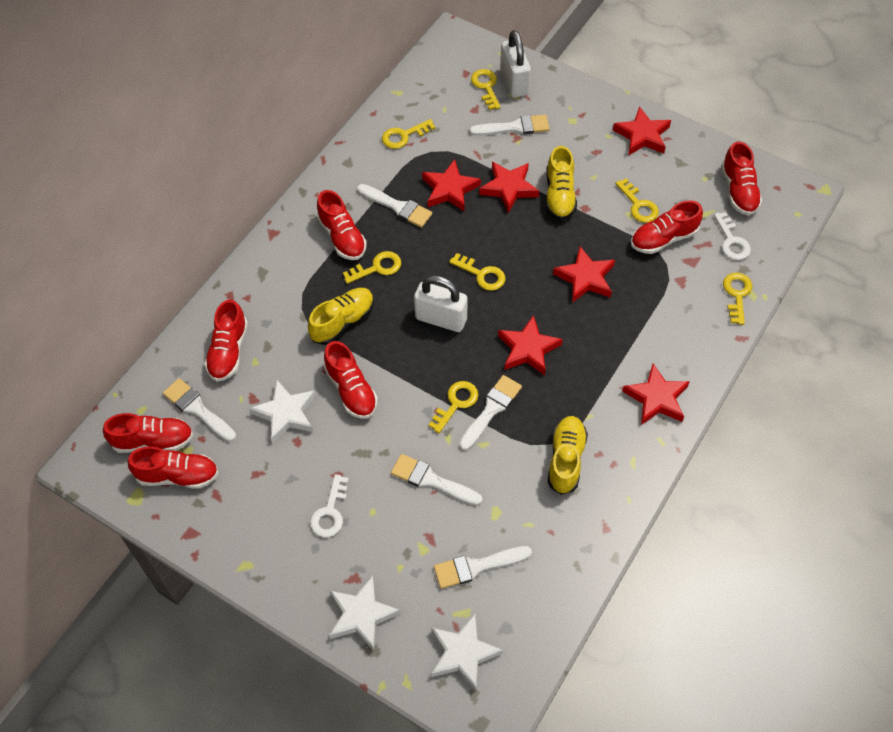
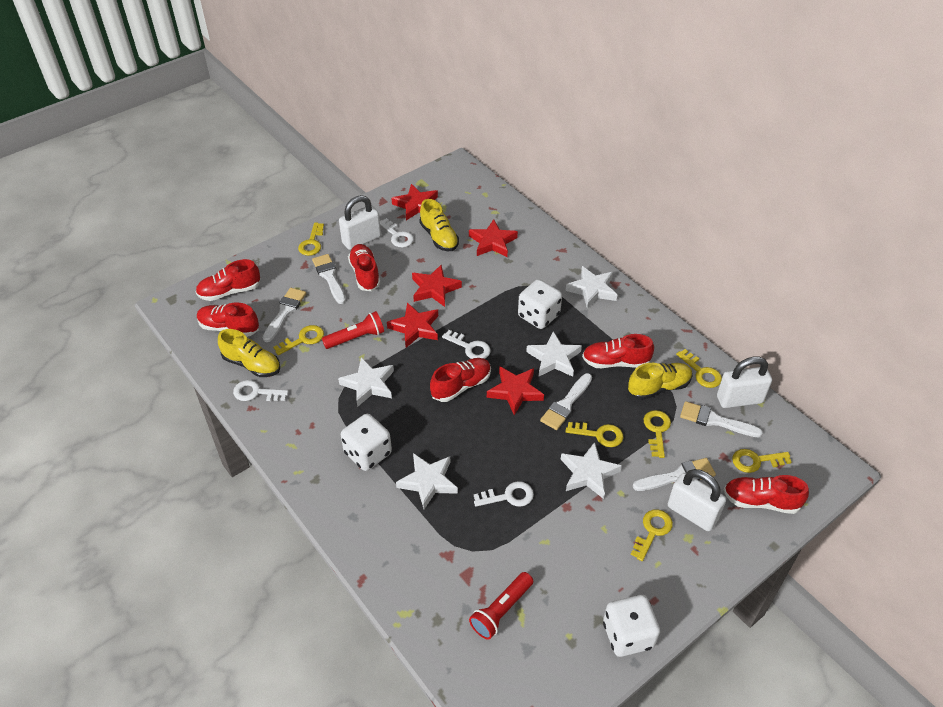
red flashlight: none = 0 -> [322,311,384,349] [469,572,533,640] = 2
red shoe: [103,413,193,453] [128,446,218,489] [205,300,248,382] [317,190,367,260] [324,341,378,419] [631,200,703,254] [721,141,762,215] = 7 -> [196,259,261,301] [197,302,259,337] [348,244,380,291] [430,358,491,402] [582,334,654,368] [724,475,809,514] = 6
red star: [422,159,481,212] [479,162,539,213] [498,315,563,376] [553,247,615,303] [613,106,671,156] [622,364,690,425] = 6 -> [387,303,438,348] [391,184,438,220] [412,265,462,307] [469,219,518,257] [487,366,544,415] = 5
white brush: [163,378,236,442] [357,184,433,228] [391,454,482,505] [434,546,532,589] [459,375,522,451] [469,114,549,136] = 6 -> [262,288,306,342] [312,254,346,304] [540,373,592,430] [633,458,716,491] [680,401,763,437] = 5
white dice: none = 0 -> [341,414,392,471] [518,279,562,329] [603,595,660,657] = 3
white key: [310,474,349,537] [714,212,751,260] = 2 -> [233,380,289,401] [380,218,414,247] [442,330,491,359] [474,481,534,507] = 4
white padlock: [414,275,468,332] [500,30,531,98] = 2 -> [339,195,381,250] [668,469,726,531] [717,357,772,408] = 3
white star: [249,379,316,444] [329,576,400,651] [431,614,503,691] = 3 -> [338,357,394,407] [396,453,458,509] [526,331,582,377] [560,442,622,499] [565,266,618,309] = 5

